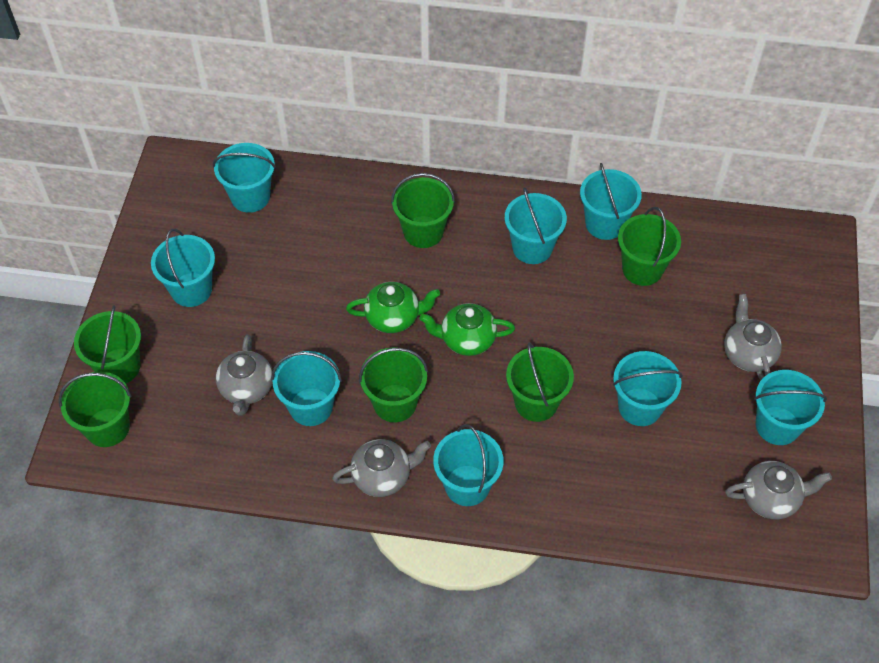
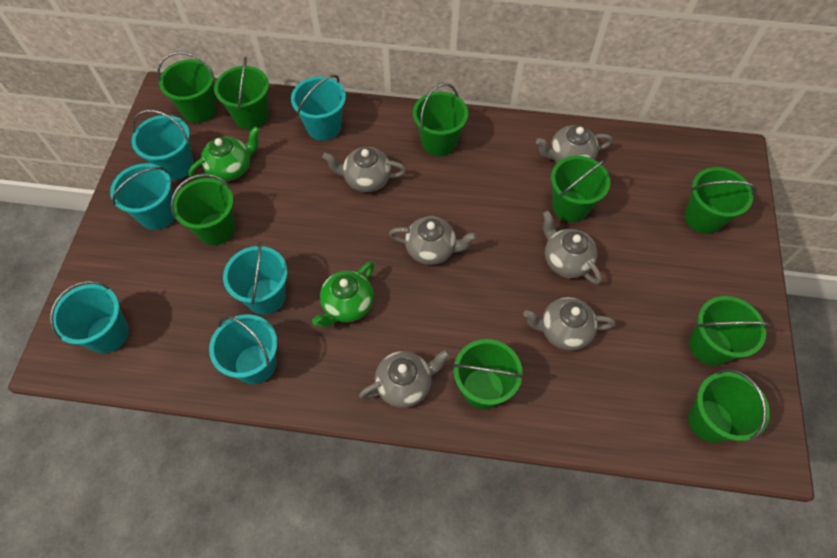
green bucket: [59,372,131,447] [74,305,141,384] [359,347,428,423] [391,173,455,248] [506,342,574,422] [618,207,681,286] = 6 -> [157,52,217,123] [171,174,235,245] [214,57,269,130] [413,83,468,156] [453,339,523,410] [551,156,610,222] [685,167,757,234] [688,369,770,443] [689,296,771,366] = 9
grey teapot: [216,335,273,416] [332,439,431,497] [724,294,782,381] [725,461,832,519] = 4 -> [322,147,406,192] [359,349,450,408] [389,216,477,265] [523,297,615,351] [536,126,613,163] [543,211,602,284] = 6
turquoise bucket: [151,229,215,307] [213,143,276,213] [271,351,342,426] [433,424,504,506] [505,187,567,264] [580,163,642,240] [613,351,683,426] [754,370,827,445] = 8 -> [50,281,129,353] [110,163,174,230] [132,109,194,180] [209,314,277,384] [223,241,288,315] [291,75,346,141] = 6

